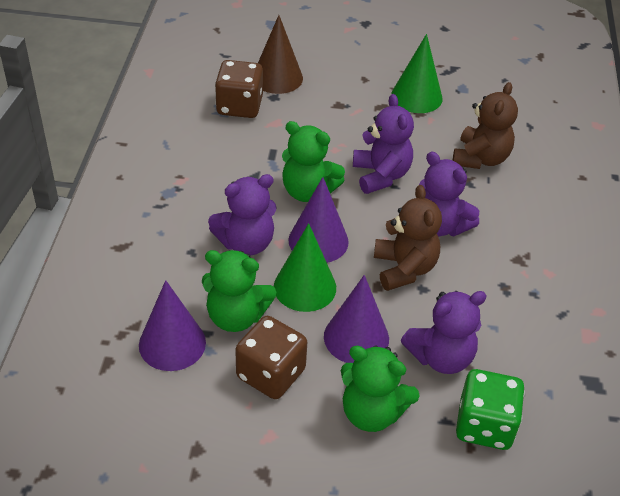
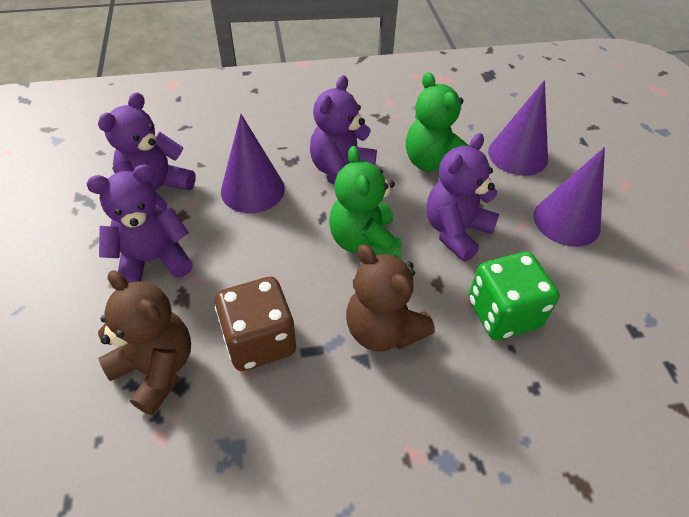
brown cone: [258,15,303,94] = 1 -> none = 0
brown dice: [215,60,263,118] [235,316,307,399] = 2 -> [215,277,296,371] = 1
green cone: [274,223,336,312] [391,34,442,113] = 2 -> none = 0
green teddy bear: [202,250,276,332] [282,121,345,202] [341,345,420,432] = 3 -> [329,146,402,259] [406,72,469,171] = 2

